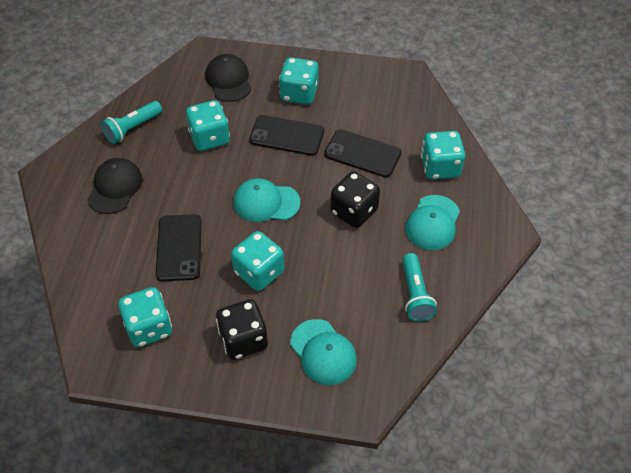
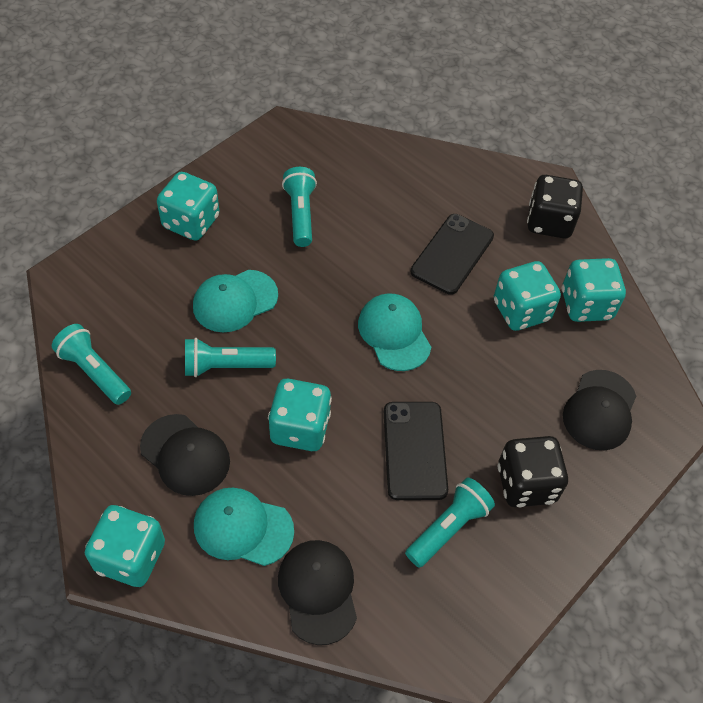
black cap: [87,158,142,214] [205,54,252,102] = 2 -> [140,414,230,496] [278,540,357,645] [563,370,636,450] = 3
black phone: [156,214,202,281] [249,115,324,156] [324,129,402,177] = 3 -> [384,402,448,500] [410,214,494,295] = 2
turquoise flashlight: [101,101,162,144] [402,253,437,322] = 2 -> [52,324,131,405] [185,338,276,377] [282,167,317,247] [405,478,495,568] = 4

